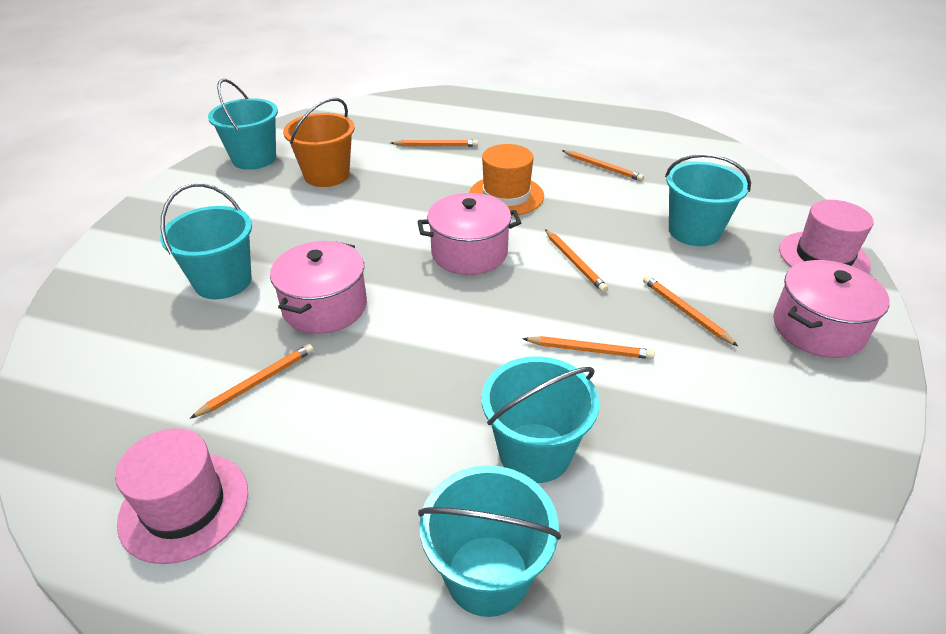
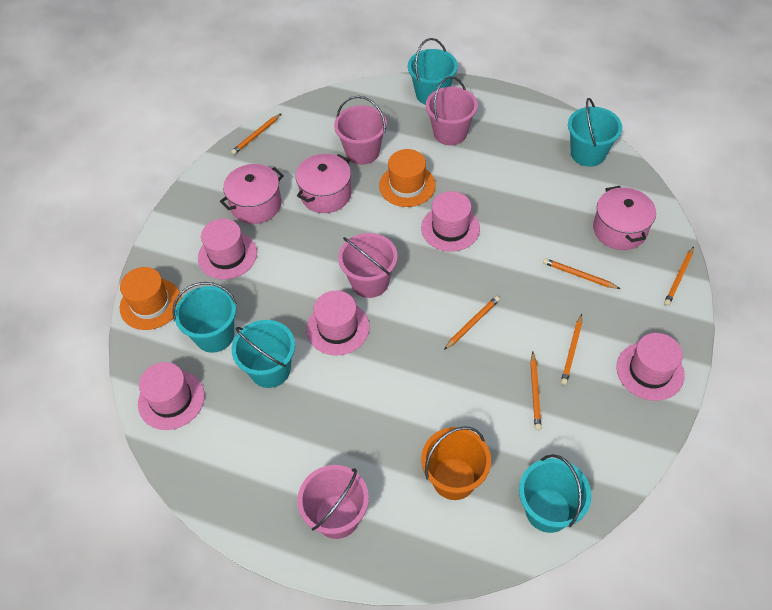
orange hat: [469,144,544,216] = 1 -> [120,267,181,330] [379,149,436,207] = 2
pink bucket: none = 0 -> [297,465,369,539] [334,96,387,165] [338,233,398,298] [426,76,478,145] = 4
pink hat: [115,428,248,564] [779,200,874,274] = 2 -> [138,362,205,430] [198,219,257,280] [306,291,370,355] [421,191,480,252] [616,333,685,401] = 5

